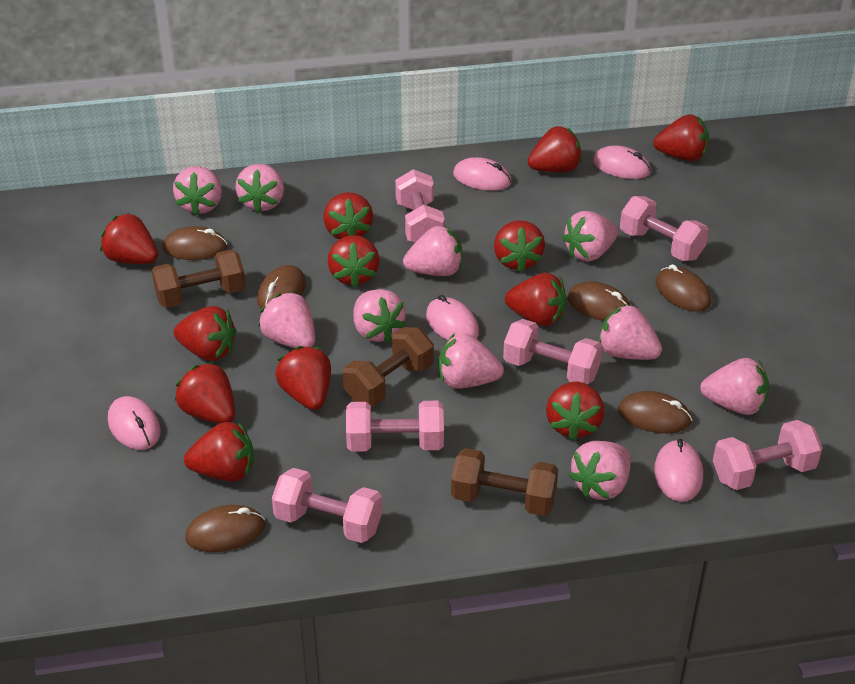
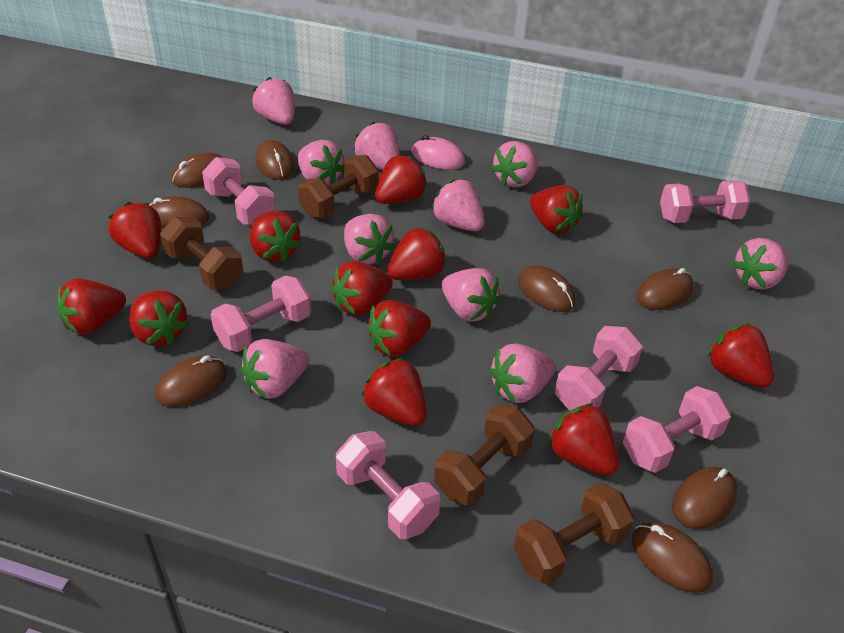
brown dumbbell: [152,250,246,308] [343,327,434,406] [451,448,558,516] = 3 -> [160,217,243,290] [298,155,379,218] [434,404,535,506] [514,483,635,584] = 4
brown mouse: [162,226,227,260] [185,505,265,552] [257,265,306,309] [567,281,631,321] [618,391,692,433] [655,264,712,312] = 6 -> [149,196,209,228] [155,355,227,407] [172,152,223,188] [255,140,294,180] [518,266,576,312] [632,522,713,593] [636,268,694,310] [672,467,738,529] = 8
pink mouse: [108,396,161,450] [426,295,479,340] [453,157,512,191] [593,146,651,179] [654,439,703,502] = 5 -> [412,135,465,170] = 1

